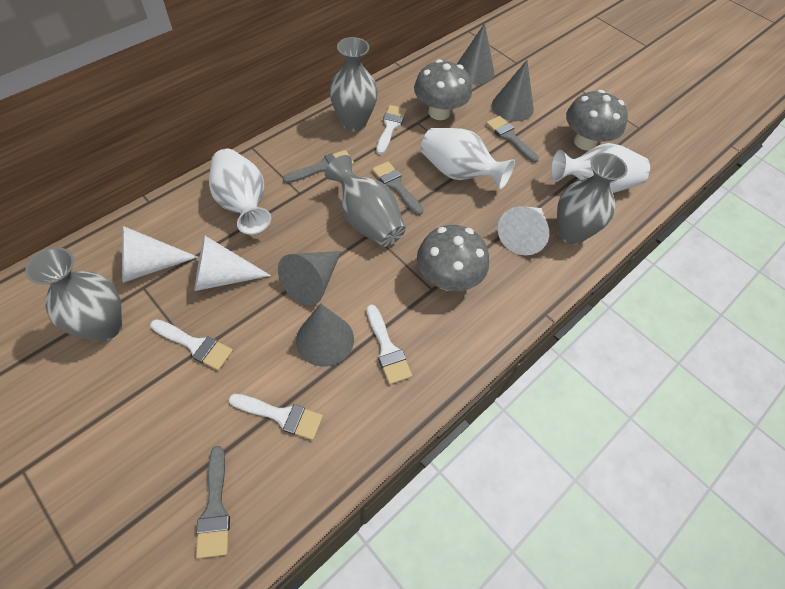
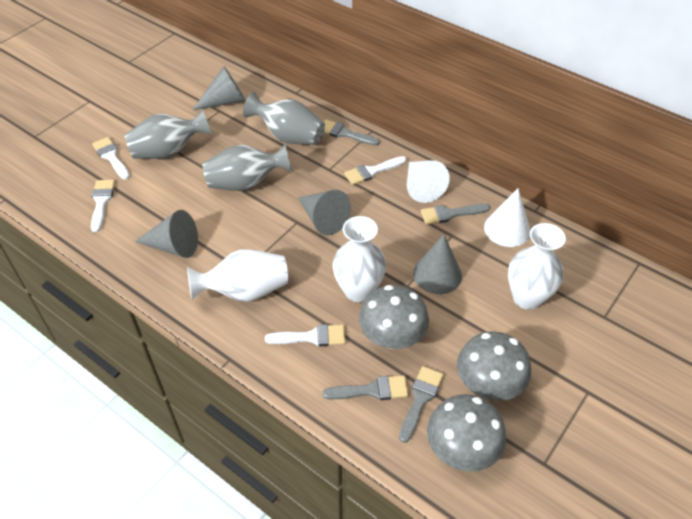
grey vase: [25,247,122,342] [325,155,406,247] [329,37,378,131] [557,153,628,245] = 4 -> [124,109,212,159] [202,144,292,191] [243,92,325,145] = 3
white cone: [122,226,198,283] [195,235,271,291] [498,206,549,255] = 3 -> [407,160,450,203] [484,188,530,247] = 2

